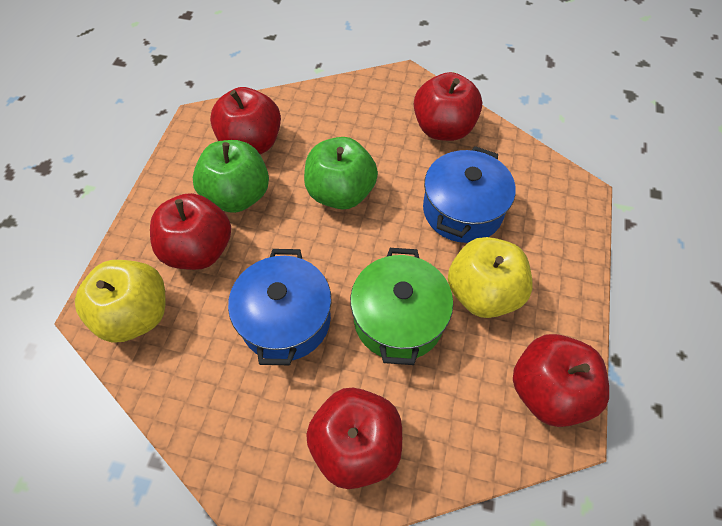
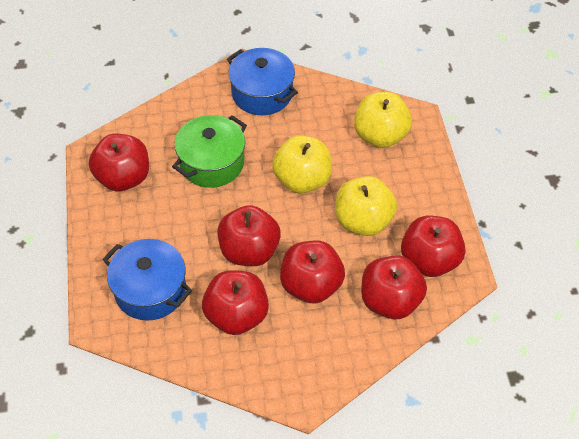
green apple: [193,140,269,213] [304,137,378,210] = 2 -> none = 0
red apple: [150,193,231,270] [210,87,281,154] [306,388,402,489] [414,72,482,141] [513,334,609,427] = 5 -> [89,134,149,192] [202,270,269,335] [217,205,281,266] [280,241,345,304] [361,255,427,319] [401,216,466,277] = 6
yellow apple: [75,260,165,343] [448,237,533,318] = 2 -> [272,135,332,194] [336,176,397,236] [354,92,412,148] = 3

